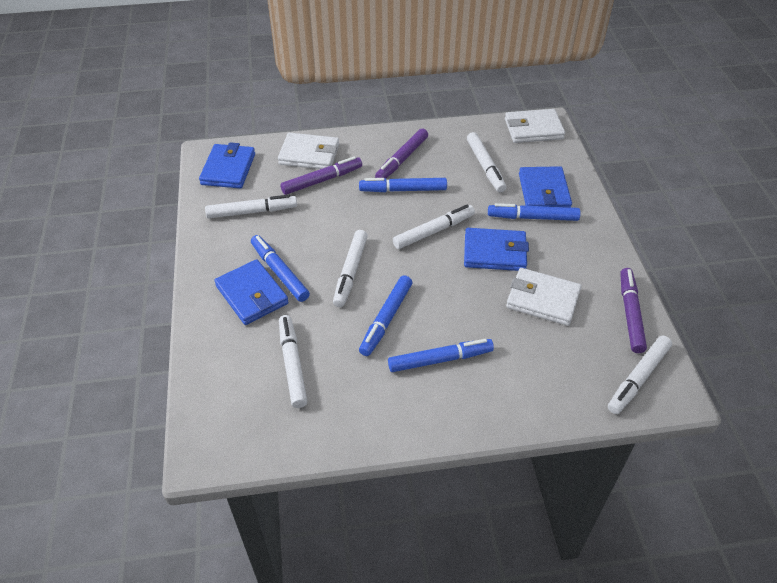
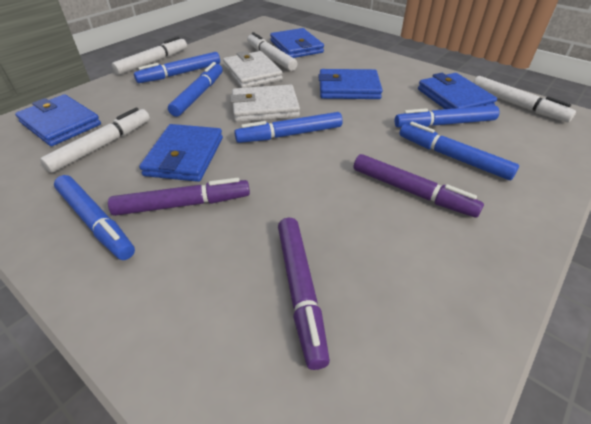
blue marker: [251,235,310,302] [359,178,447,192] [359,275,412,356] [388,339,494,372] [488,203,581,221] = 5 -> [54,175,135,260] [134,52,220,83] [168,62,223,117] [234,112,343,143] [395,105,500,128] [399,122,519,180] = 6
blue wallet: [199,142,255,188] [214,259,289,325] [464,228,529,271] [519,166,572,207] = 4 -> [15,94,101,146] [139,124,223,182] [270,28,324,58] [319,69,383,99] [418,73,497,109] = 5
white marker: [205,195,297,218] [279,315,307,408] [333,230,368,307] [393,205,475,249] [467,132,506,193] [608,336,672,414] = 6 -> [40,107,150,173] [112,37,187,75] [247,32,297,71] [473,76,576,122] = 4
white wallet: [278,133,339,169] [505,109,565,143] [506,268,582,326] = 3 -> [223,51,283,88] [230,85,300,122] = 2

